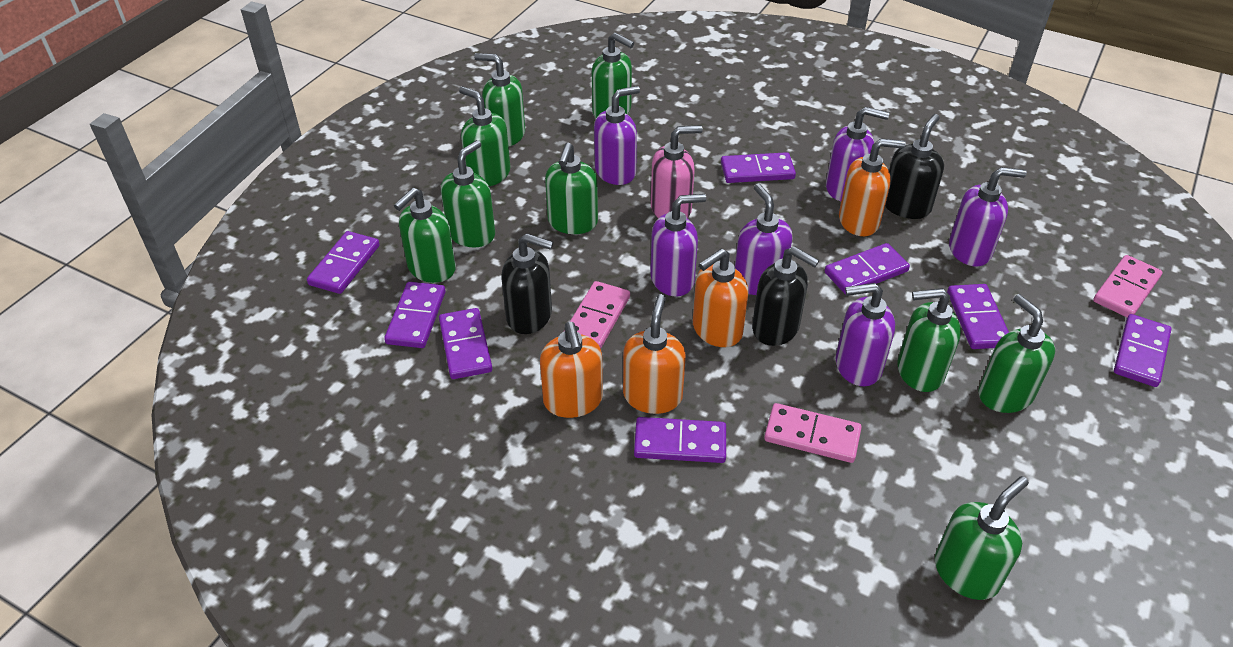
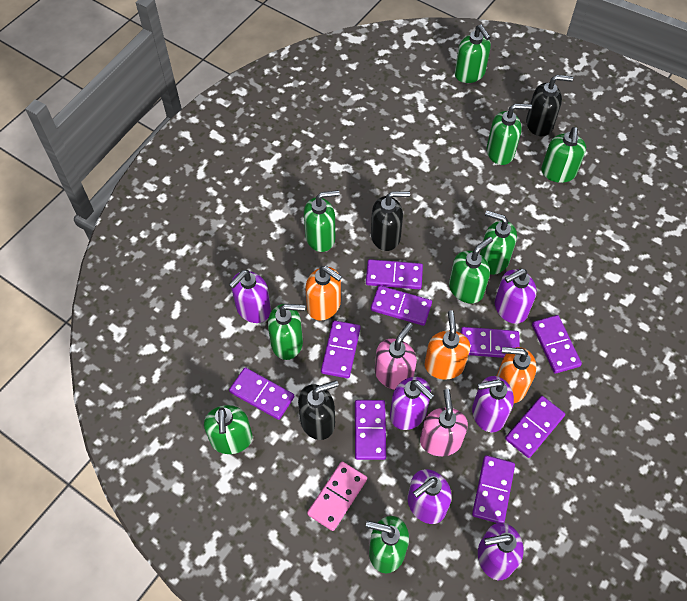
orange soap dispenser: [540,322,603,418] [623,294,686,414] [693,249,748,347] [839,138,906,236] = 4 -> [305,266,342,321] [425,310,470,380] [497,347,536,403] = 3
pink domino: [564,281,630,348] [764,403,862,463] [1093,255,1163,317] = 3 -> [307,461,367,531] = 1
pink soap dispenser: [651,125,703,218] = 1 -> [375,323,417,390] [420,389,468,456] = 2
purple domino: [307,231,380,294] [384,282,446,348] [439,308,492,379] [634,417,726,463] [721,152,796,183] [825,243,910,295] [947,284,1009,349] [1114,314,1171,387] = 8 -> [229,367,294,420] [321,320,361,378] [355,400,386,460] [366,259,423,289] [371,285,432,326] [461,327,520,358] [472,455,515,523] [505,396,565,458] [532,315,582,374] = 9

